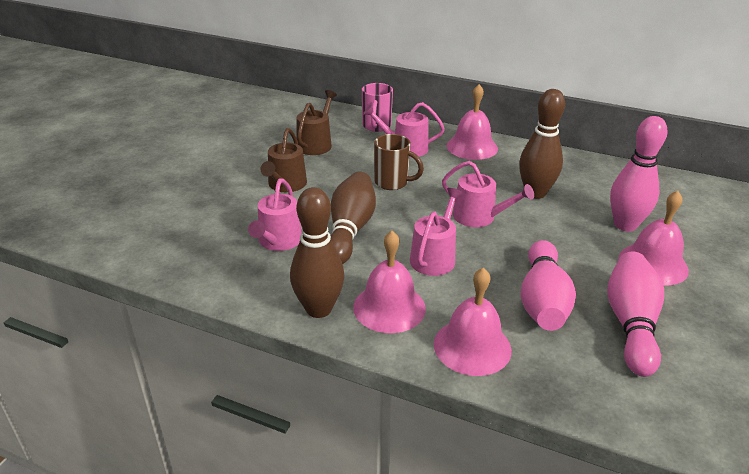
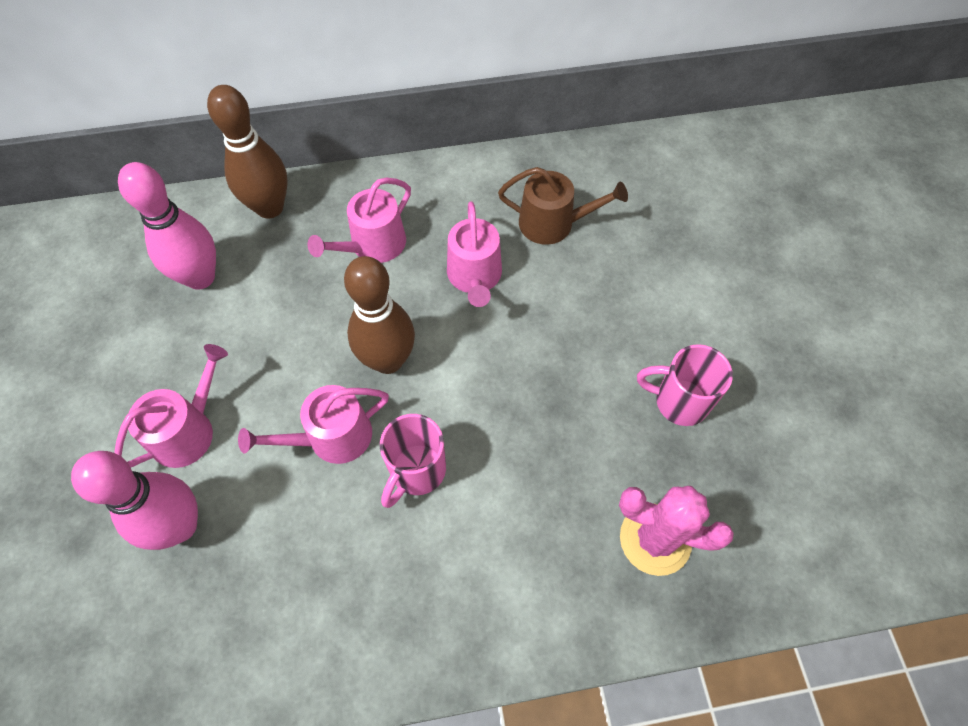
brown bowling pin: [290,187,345,318] [331,171,376,264] [519,89,565,199] = 3 -> [207,85,287,219] [344,256,415,374] = 2
brown mug: [374,134,424,190] = 1 -> none = 0
brown watering can: [260,128,307,192] [296,90,337,155] = 2 -> [498,167,628,245] = 1
pink bell: [353,231,426,333] [434,267,512,376] [446,84,498,160] [619,191,689,285] = 4 -> none = 0
pink bowling pin: [521,240,576,331] [607,252,664,377] [610,116,668,232] = 3 -> [71,451,198,550] [118,162,216,290] = 2
pink cactus: none = 0 -> [619,486,734,576] = 1
pink mug: [362,83,393,132] = 1 -> [380,414,446,508] [637,344,733,426] = 2

